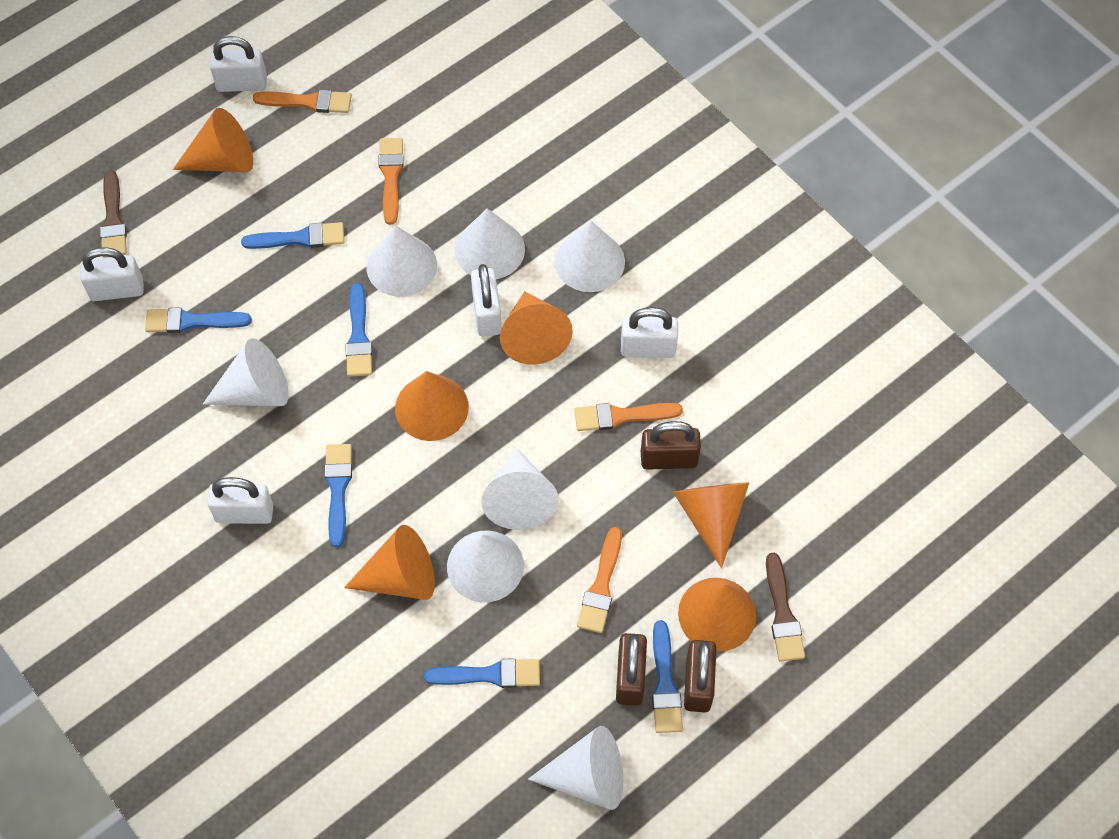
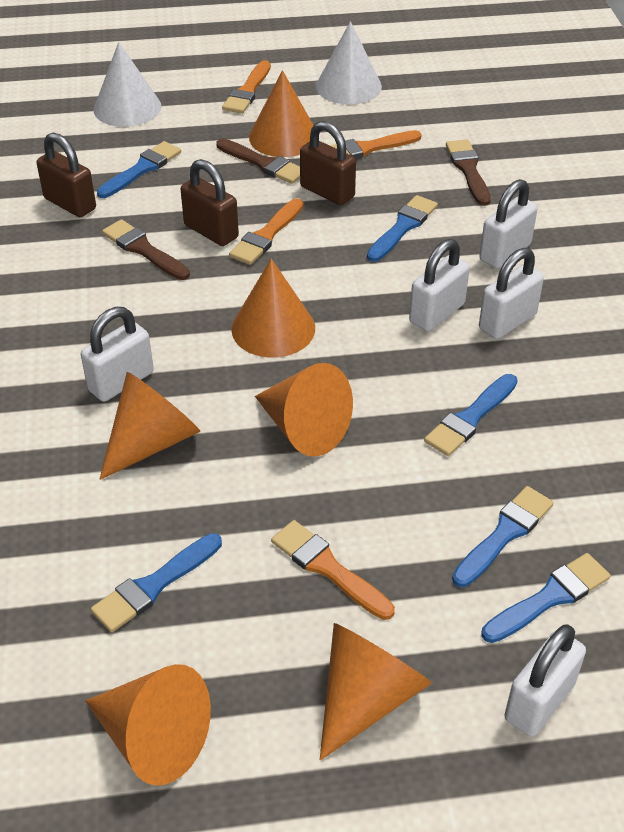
brown brush: [100,170,127,258] [766,553,805,662] = 2 -> [102,219,190,280] [216,138,300,184] [446,139,491,206] = 3
white cone: [203,338,289,406] [366,225,437,297] [447,530,524,602] [455,209,525,279] [481,449,559,530] [528,726,623,810] [555,221,625,292] = 7 -> [94,42,161,127] [316,21,382,104] = 2

